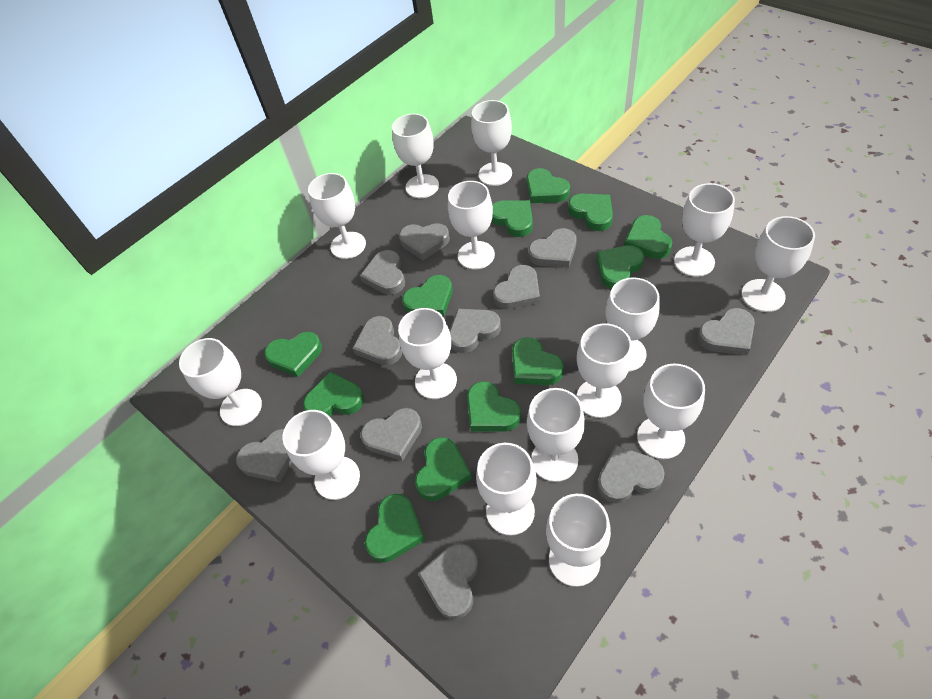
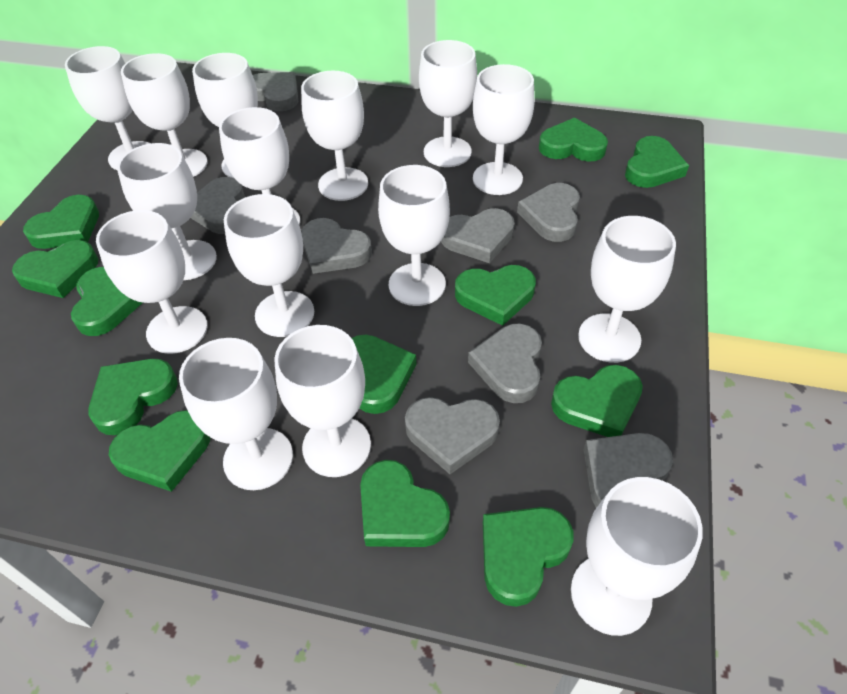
grey heart: [236,429,292,482] [352,316,402,365] [360,250,405,295] [360,408,422,461] [399,223,450,260] [418,543,478,620] [450,309,501,353] [493,265,540,309] [528,228,577,268] [597,445,664,504] [697,308,755,355] = 11 -> [191,177,245,234] [253,72,298,111] [301,218,372,274] [405,397,500,474] [441,208,515,263] [468,323,542,403] [517,183,580,242] [584,433,673,508] = 8

